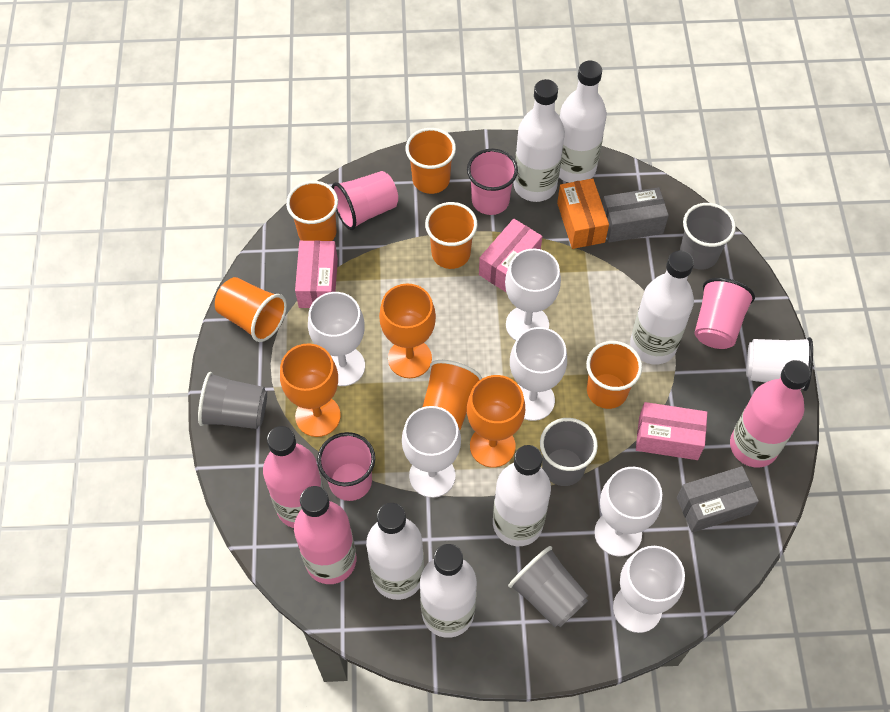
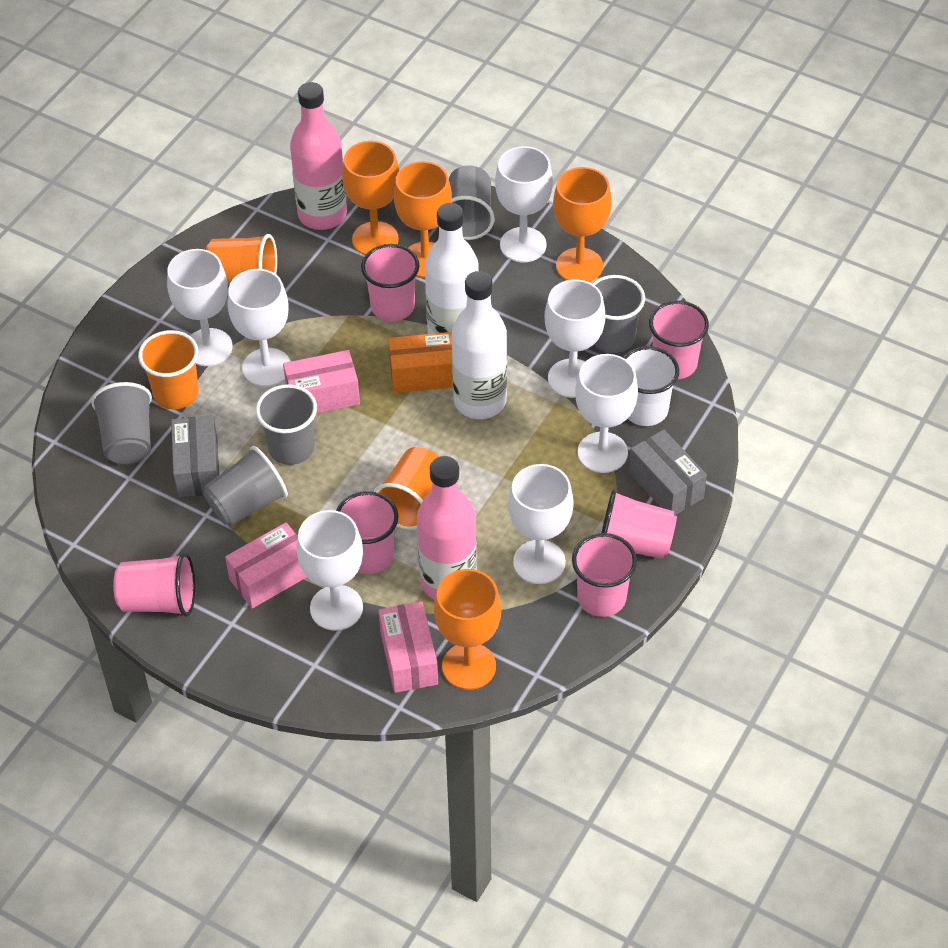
grey cup: [198,372,267,429] [508,546,588,627] [540,418,598,486] [680,203,736,270] = 4 -> [91,382,152,464] [203,446,288,526] [256,384,317,465] [449,165,494,240] [592,275,645,353] = 5
orange cup: [215,277,287,342] [286,181,338,241] [406,128,456,194] [423,360,482,430] [425,202,478,269] [586,341,642,409] = 6 -> [138,330,199,409] [206,234,277,284] [373,447,439,530] = 3
orange goblet: [280,343,341,437] [379,283,436,378] [467,375,525,467] = 3 -> [342,141,399,255] [394,161,452,278] [434,569,501,690] [553,167,612,282] = 4
pink bottle: [263,426,324,528] [294,486,356,584] [730,360,811,468] = 3 -> [290,82,347,230] [417,456,477,600] = 2
pink cup: [317,432,375,501] [332,171,398,230] [467,149,518,215] [694,278,755,349] = 4 -> [113,552,195,617] [336,491,399,574] [361,244,419,321] [572,533,637,617] [601,490,677,559] [649,301,709,379] = 6
white bottle: [366,503,424,600] [420,544,477,638] [493,445,551,546] [514,79,565,202] [559,60,607,183] [630,250,694,365] = 6 -> [425,203,479,334] [452,271,507,419] = 2
white goblet: [308,292,365,386] [402,406,461,498] [505,248,561,341] [510,327,567,421] [594,467,662,556] [613,546,685,633] = 6 -> [167,249,232,366] [228,269,290,386] [297,510,363,631] [495,146,553,262] [508,464,574,584] [545,280,605,398] [575,354,638,473] = 7

